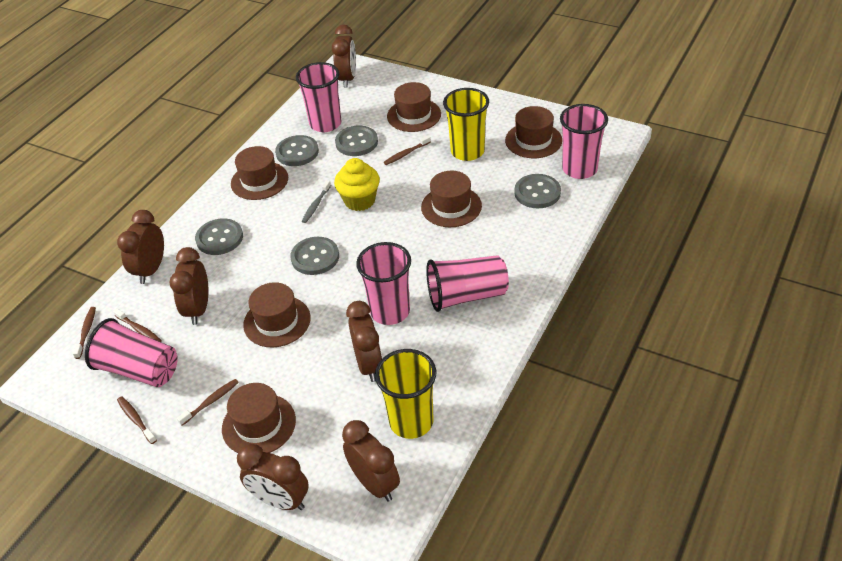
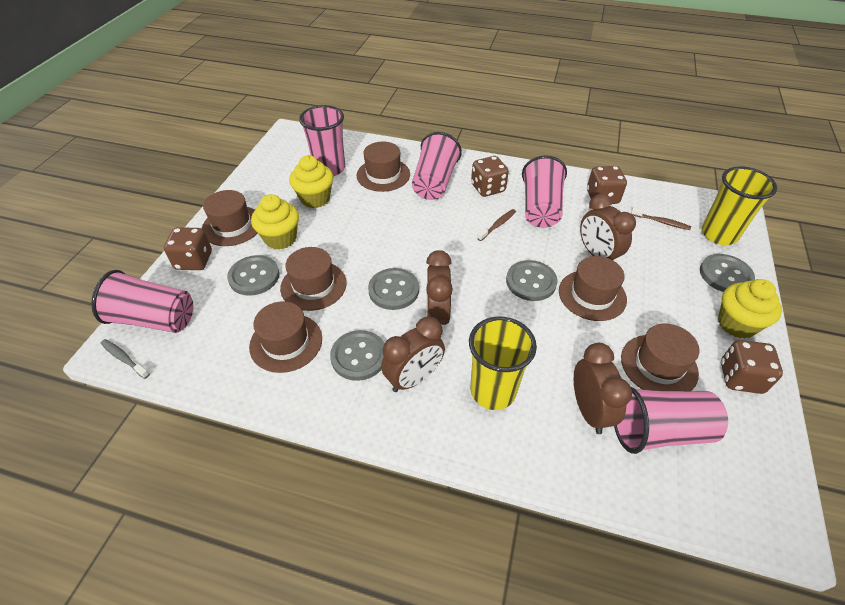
brown clock: [117,210,164,284] [169,247,208,325] [237,444,309,510] [332,25,356,88] [342,420,400,502] [346,301,382,382] = 6 -> [381,317,445,392] [426,250,453,325] [574,343,632,434] [580,194,636,260] = 4
brown dice: none = 0 -> [164,227,212,270] [471,156,509,197] [587,166,627,204] [721,340,783,394] = 4
brown toothbrush: [73,307,96,359] [113,308,162,342] [117,396,157,444] [177,379,239,426] [384,135,431,165] = 5 -> [477,209,516,241] [631,207,691,230] = 2
yellow cupcake: [334,158,380,211] = 1 -> [251,194,299,249] [289,155,334,208] [718,279,782,338] = 3

